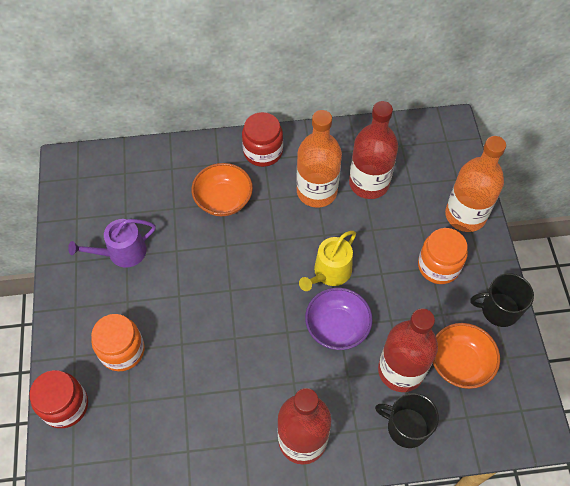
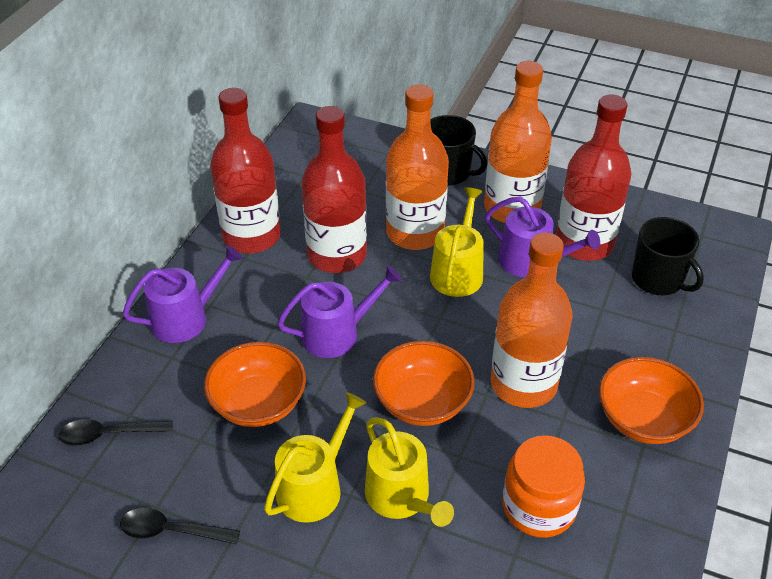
black spoon: none = 0 -> [59,419,173,446] [120,508,240,544] = 2
orange bottle: [296,110,342,208] [445,136,506,232] = 2 -> [386,84,449,250] [484,61,552,223] [491,232,573,408] = 3
orange bowl: [192,163,253,216] [433,323,500,389] = 2 -> [204,342,306,427] [373,341,475,426] [599,357,704,444] = 3
orange jar: [91,314,145,371] [418,228,468,284] = 2 -> [503,435,585,538] = 1
purple bowl: [305,288,373,350] = 1 -> none = 0
purple watering can: [68,219,156,268] = 1 -> [122,245,243,343] [277,265,402,358] [485,197,600,278] = 3
red jar: [29,370,88,428] [242,112,283,167] = 2 -> none = 0
yellow watering can: [299,231,356,291] = 1 -> [264,392,366,523] [365,417,454,527] [430,187,484,297] = 3

